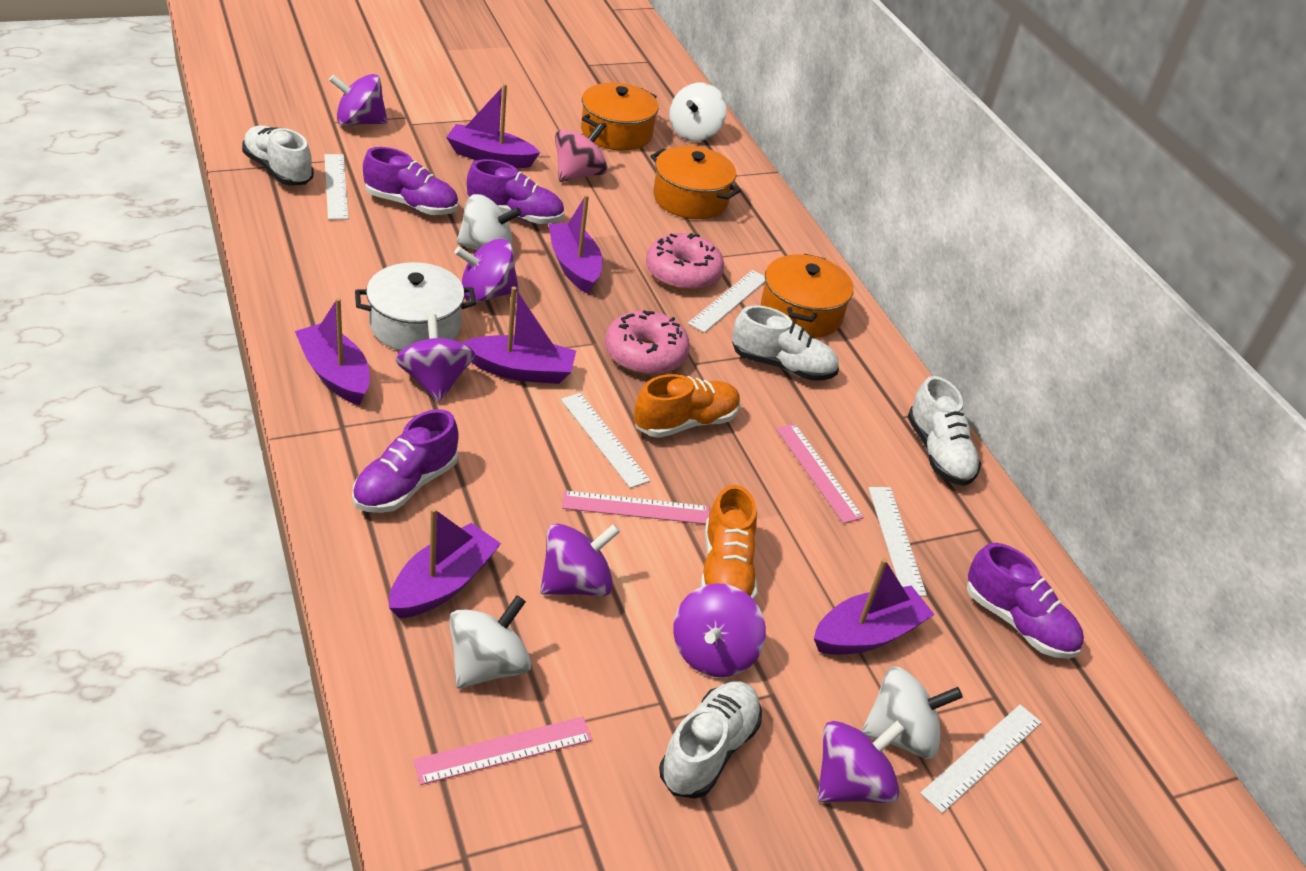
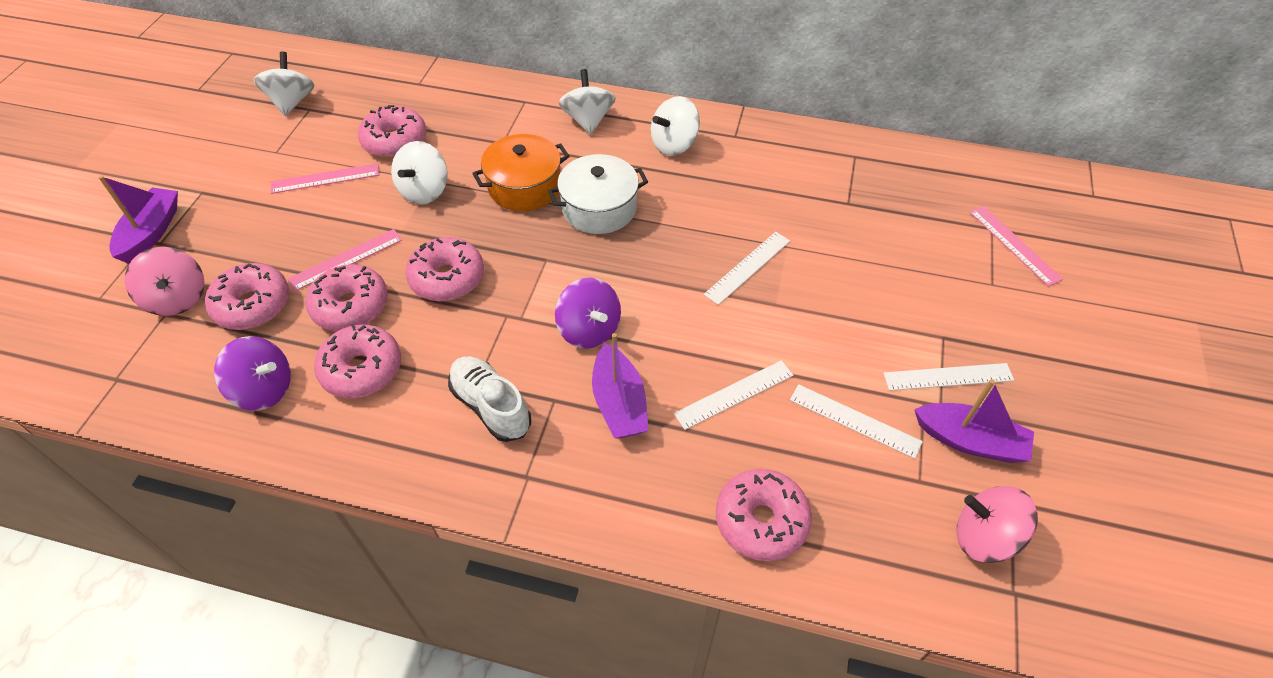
orange pot: [581,83,659,151] [650,146,741,219] [761,254,854,338] = 3 -> [472,134,570,211] = 1
orange shoe: [634,374,741,438] [701,485,757,600] = 2 -> none = 0
pink donut: [605,310,690,375] [646,233,724,291] = 2 -> [205,263,289,330] [305,264,388,331] [314,324,401,398] [358,105,427,158] [405,237,484,302] [716,469,812,561] = 6
pink spinning top: [555,123,608,182] = 1 -> [125,247,205,316] [957,486,1038,563] = 2
purple boat: [295,298,370,405] [389,507,501,619] [446,84,540,168] [462,286,576,384] [548,195,603,294] [814,558,935,655] = 6 -> [98,176,178,263] [592,333,649,439] [914,379,1034,463] = 3
purple shoe: [352,409,459,513] [363,147,458,215] [467,159,564,224] [967,543,1084,659] = 4 -> none = 0
purple spinning top: [329,74,388,126] [396,314,475,402] [454,239,519,302] [540,523,620,596] [673,583,766,677] [818,720,905,804] = 6 -> [214,336,291,411] [555,278,621,348] = 2
white ruler: [324,154,349,220] [561,393,650,488] [688,270,765,333] [868,487,927,596] [920,705,1042,813] = 5 -> [674,360,794,430] [704,232,790,305] [790,384,923,459] [883,363,1014,391] = 4
white shoe: [242,125,314,186] [659,681,762,799] [732,305,839,381] [907,376,981,486] = 4 -> [448,356,531,442] = 1

